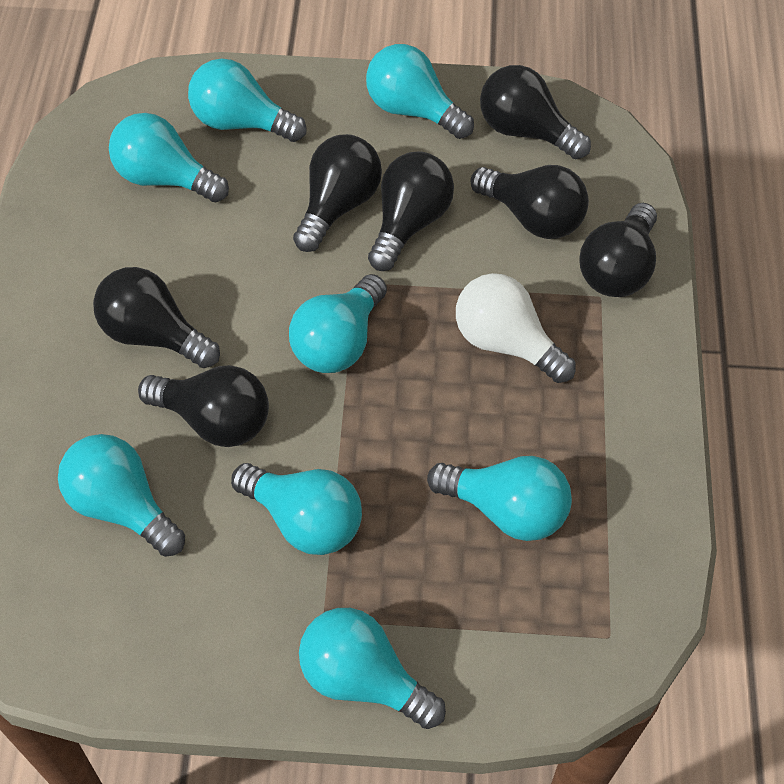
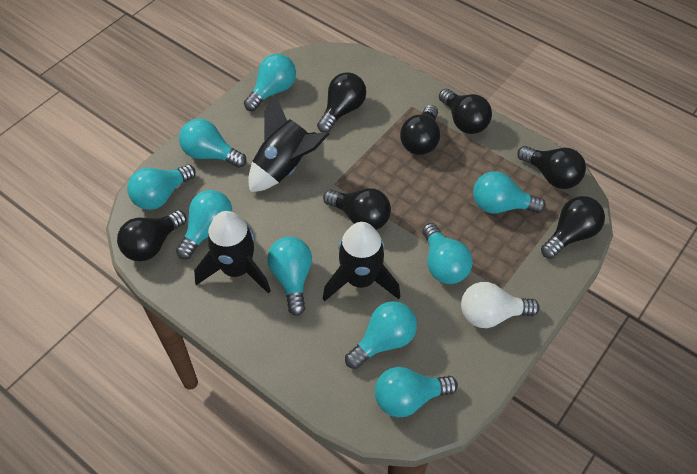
black rocket: none = 0 -> [194,211,271,294] [248,94,329,192] [323,222,400,302] = 3
turquoise light bulb: [58,434,185,557] [109,113,229,202] [188,59,306,142] [231,463,362,555] [289,274,387,373] [299,608,446,729] [366,44,474,139] [427,456,572,541] = 8 -> [127,164,196,210] [176,190,232,259] [179,119,247,168] [244,54,296,111] [267,237,312,316] [345,301,417,369] [375,367,458,418] [422,223,473,284] [473,171,546,213] = 9

